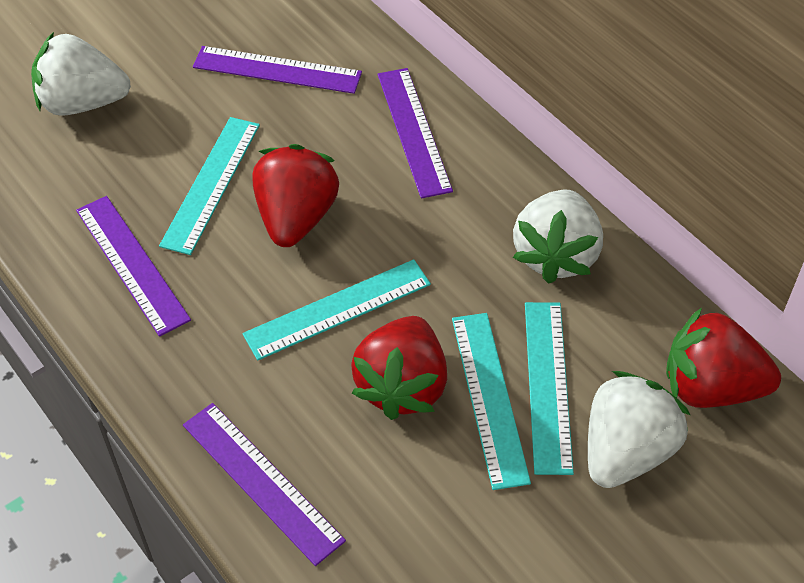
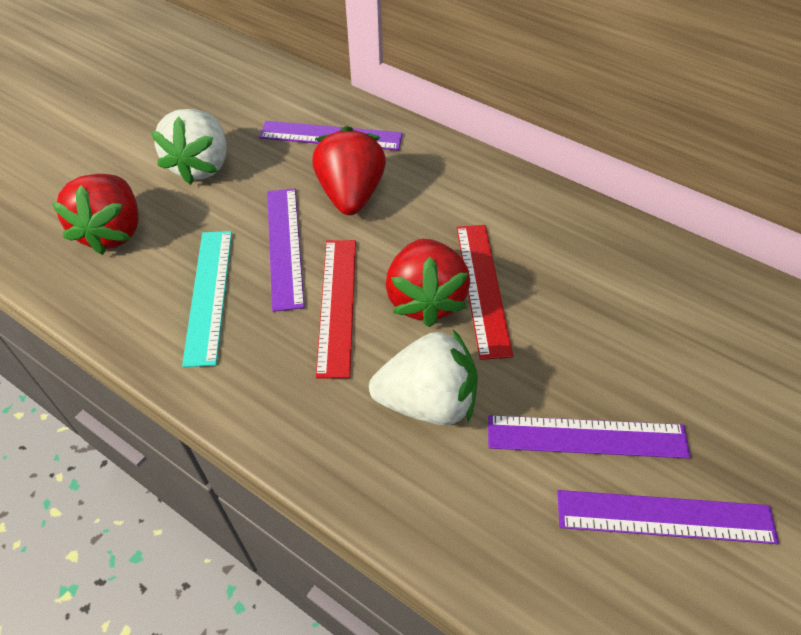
red ruler: none = 0 -> [316,240,356,379] [457,225,513,360] = 2
turquoise ruler: [159,117,260,255] [243,259,431,361] [452,313,531,490] [525,302,574,475] = 4 -> [182,231,232,367] = 1
white strawberry: [31,32,131,116] [513,189,603,284] [588,371,690,488] = 3 -> [151,109,227,185] [369,329,478,425] = 2

